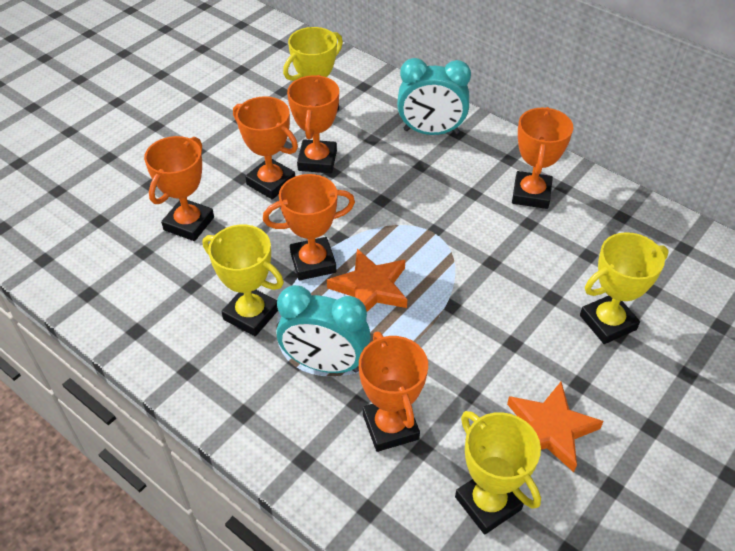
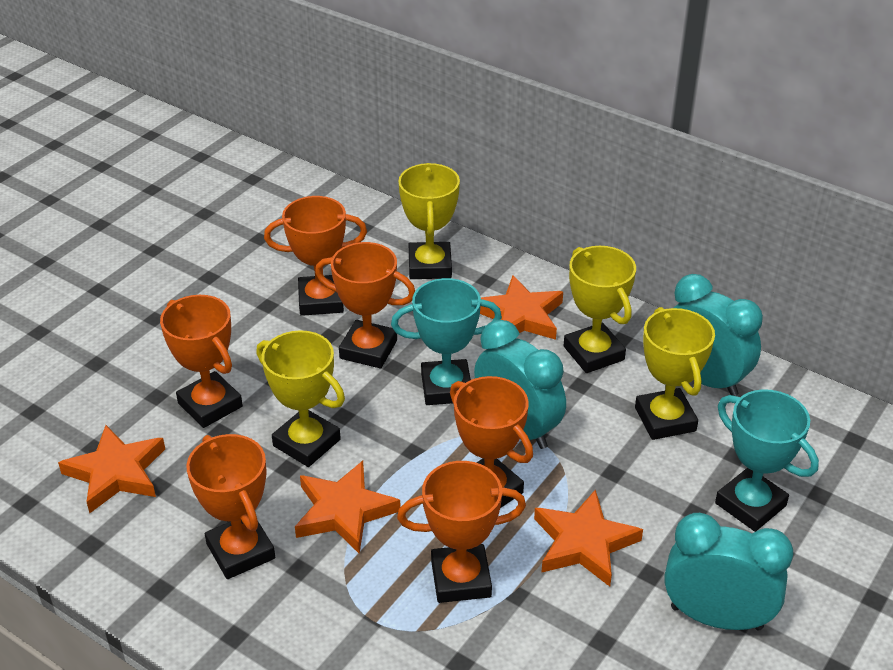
orange star: [327,249,407,312] [507,382,604,472] = 2 -> [58,425,165,513] [295,461,401,554] [480,275,563,340] [534,489,643,587] = 4
turquoise clock: [277,285,371,373] [397,58,471,135] = 2 -> [474,320,566,449] [664,513,793,630] [674,274,763,396] = 3
turquoise trophy: none = 0 -> [391,278,502,405] [715,389,819,532] = 2

